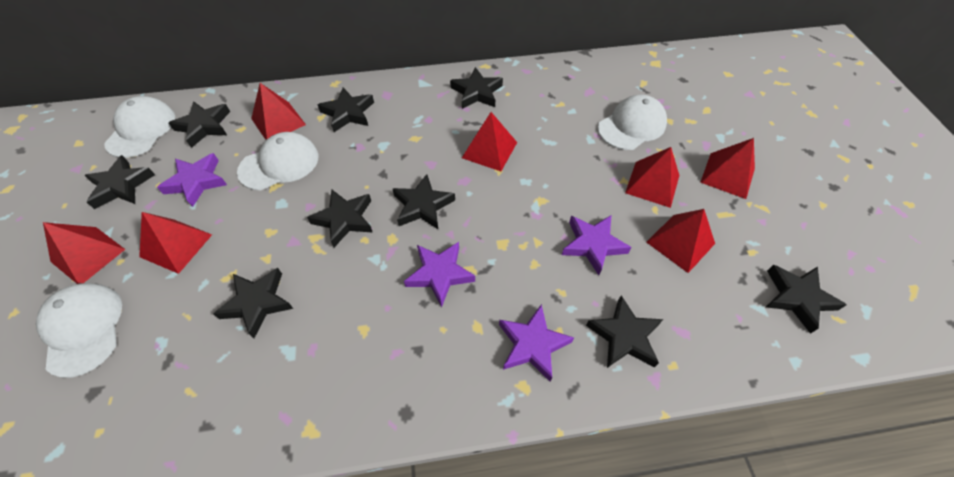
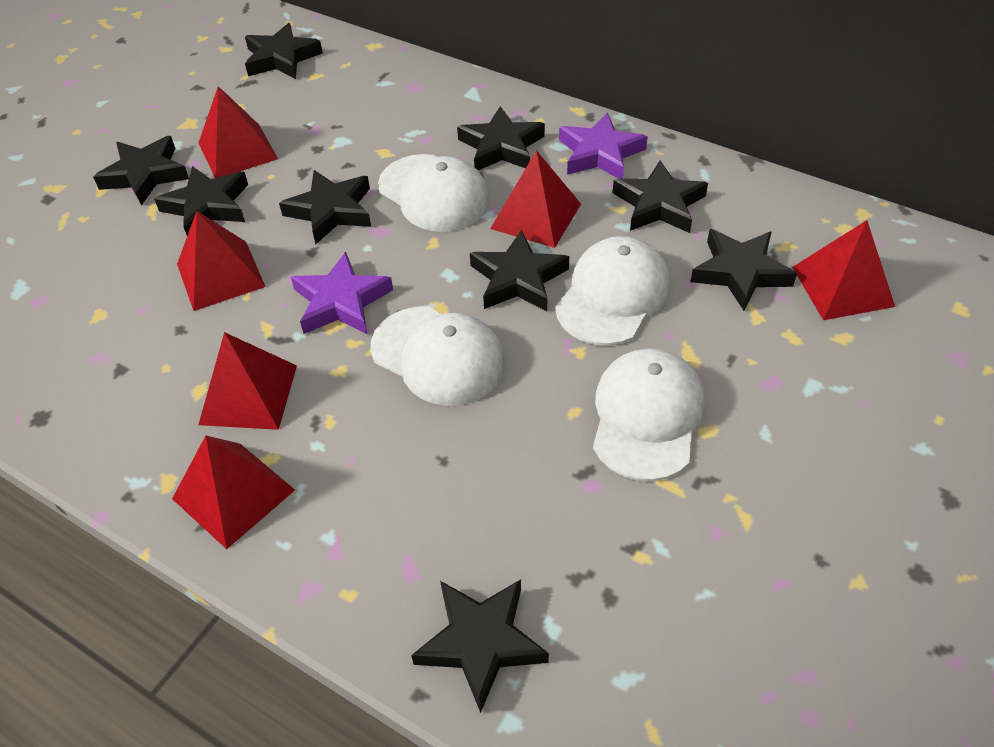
purple star: [157,153,227,207] [404,242,475,307] [499,304,574,382] [562,215,632,275] = 4 -> [291,252,393,334] [559,112,648,179] = 2
red pyramid: [43,222,125,284] [139,212,212,274] [251,83,306,140] [462,112,517,171] [625,147,679,208] [646,209,715,273] [700,138,755,199] = 7 -> [172,436,295,549] [177,211,265,311] [198,332,297,430] [199,86,278,178] [490,150,581,248] [792,220,895,320] = 6

